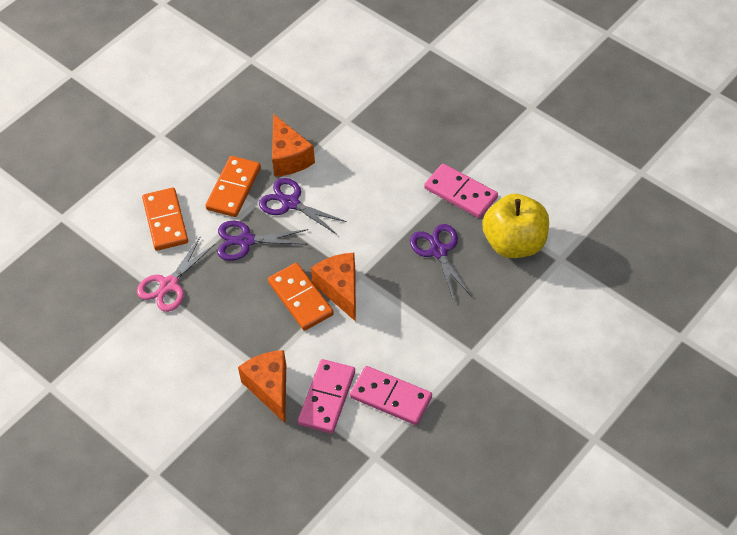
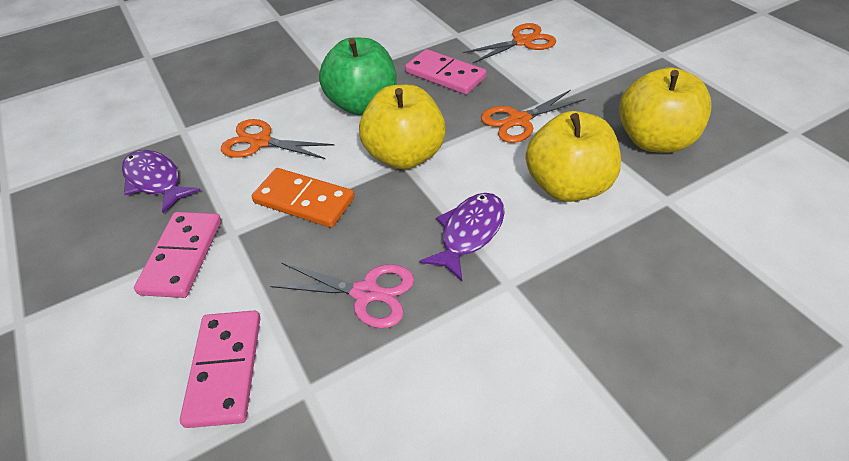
green apple: none = 0 -> [319,37,397,115] = 1
orange cheese: [238,350,286,423] [272,114,315,177] [311,253,356,322] = 3 -> none = 0
orange domino: [142,188,188,251] [205,156,261,217] [268,263,334,331] = 3 -> [252,168,354,228] = 1
orange scissors: none = 0 -> [221,119,334,159] [463,23,556,63] [481,90,585,143] = 3
purple fish: none = 0 -> [122,150,201,213] [420,193,505,281] = 2
purple scissors: [217,221,308,261] [259,178,347,234] [410,224,472,301] = 3 -> none = 0
yellow apple: [482,194,549,258] = 1 -> [359,84,446,169] [526,111,621,202] [619,67,712,153] = 3

